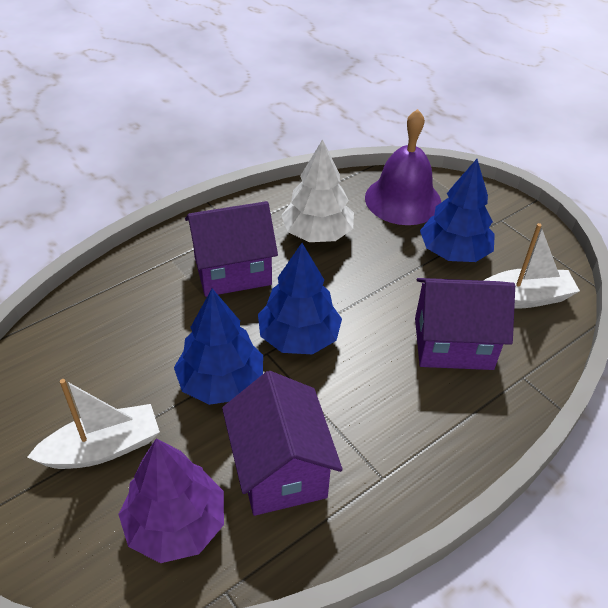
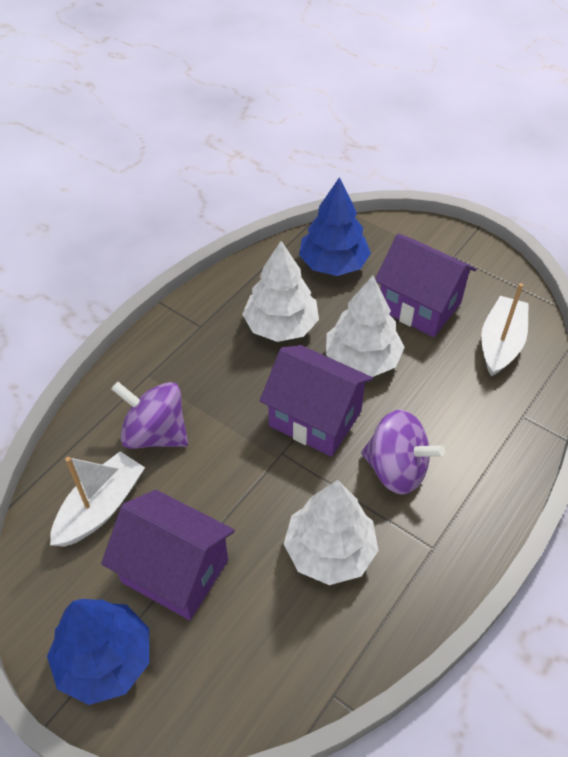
blue tree: [174,288,263,405] [258,243,342,354] [420,159,495,262] = 3 -> [47,599,149,705] [299,177,371,276] = 2
purple bell: [365,109,441,225] = 1 -> none = 0
purple spinning top: none = 0 -> [112,382,188,449] [361,410,445,495] = 2
purple tree: [118,438,224,563] = 1 -> none = 0
white tree: [281,139,354,242] = 1 -> [242,241,319,342] [284,480,378,585] [326,276,405,377] = 3

